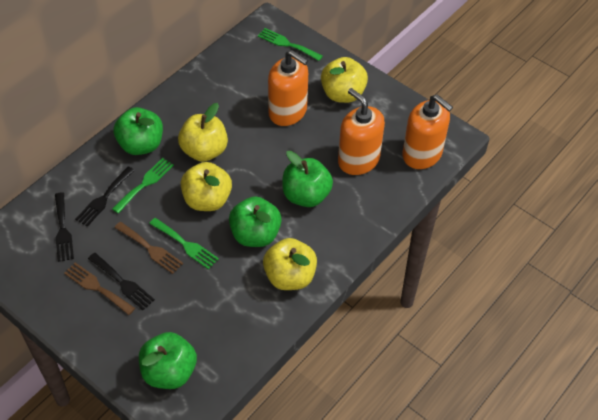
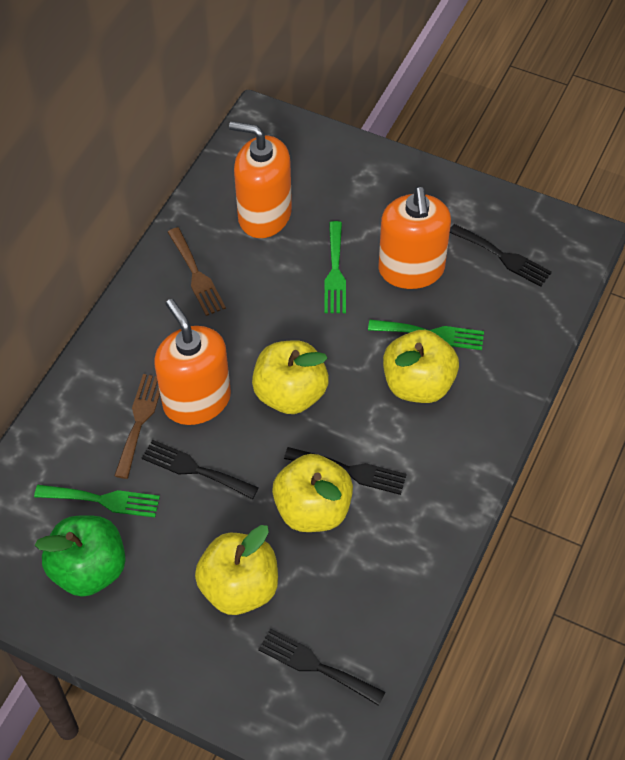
black fork: [55,193,74,262] [75,166,135,226] [88,253,155,310] = 3 -> [142,440,259,499] [258,629,386,706] [284,447,407,495] [450,224,552,287] = 4
green apple: [113,107,163,155] [139,332,197,389] [229,196,282,247] [282,151,333,207] = 4 -> [34,515,126,597] = 1

